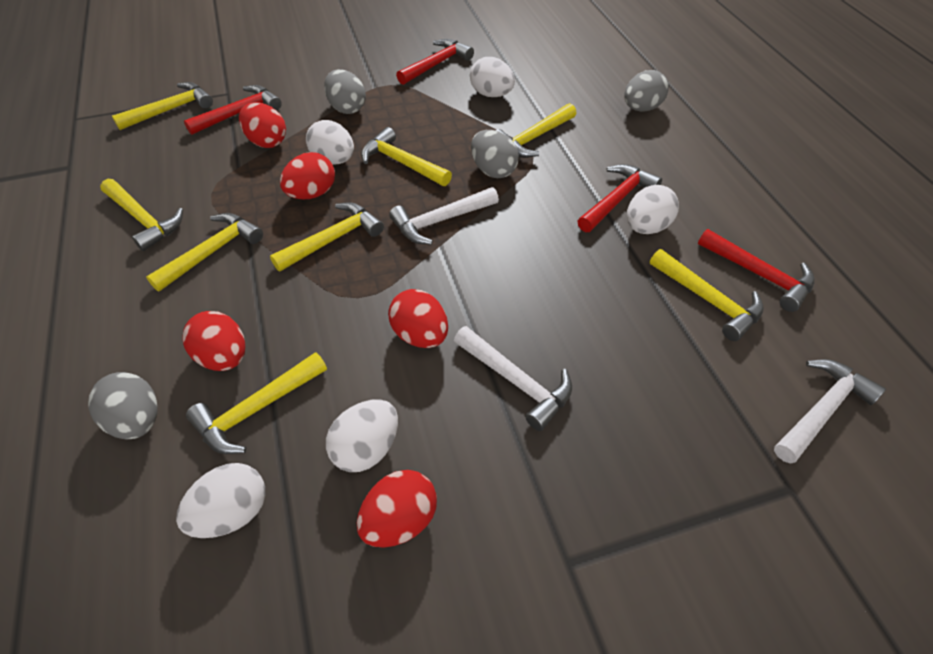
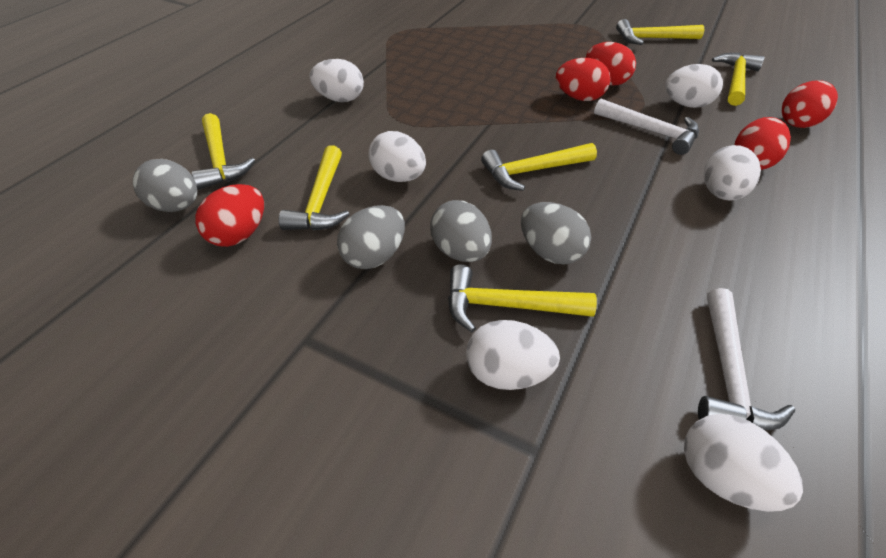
red hammer: [184,85,282,135] [396,39,474,85] [577,164,662,232] [698,229,815,312] = 4 -> none = 0
white egg: [176,463,265,538] [306,120,354,165] [326,399,398,472] [470,57,515,97] [627,185,679,234] = 5 -> [309,59,364,102] [368,131,426,182] [466,320,560,390] [665,64,723,108] [684,414,803,512] [704,145,761,201] = 6
white hammer: [389,187,499,245] [454,326,572,431] [774,359,886,464] = 3 -> [594,98,699,155] [698,288,795,430] = 2
yellow hammer: [100,179,183,251] [112,82,213,130] [146,213,263,291] [186,352,327,454] [270,202,384,272] [361,127,452,186] [496,103,576,158] [650,249,764,341] = 8 -> [192,113,255,189] [279,145,350,230] [448,264,597,332] [481,143,597,191] [616,19,704,45] [712,53,764,106] = 6

